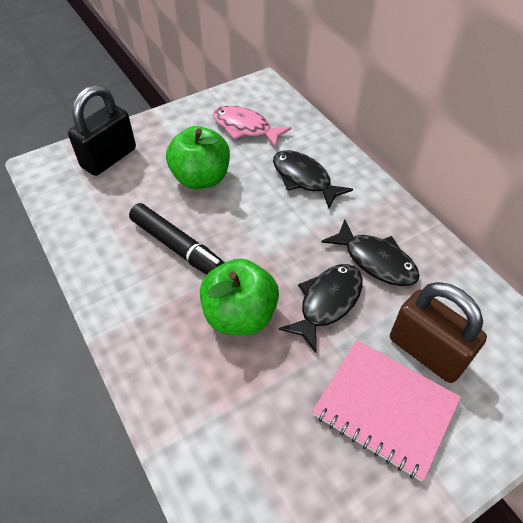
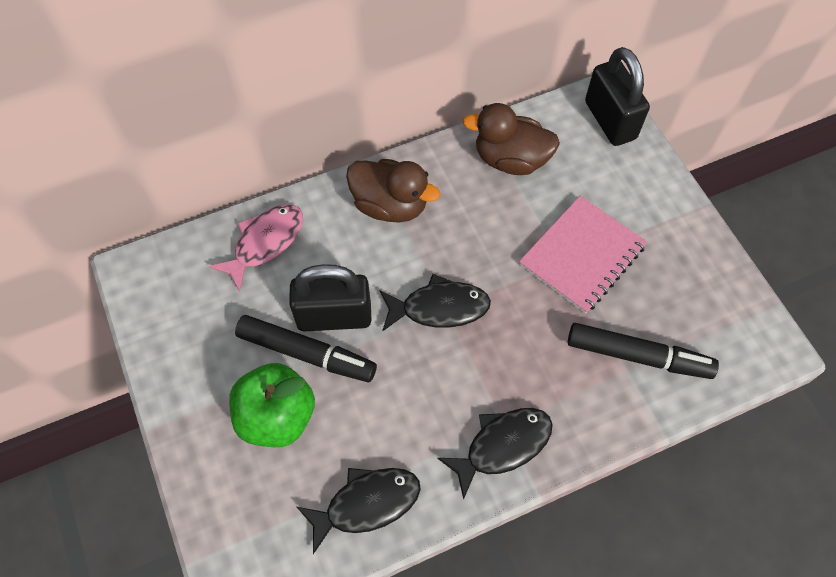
black marker: [129,203,225,275] = 1 -> [235,315,377,382] [568,323,719,379] = 2
black padlock: [68,85,136,176] = 1 -> [289,264,371,331] [585,47,650,146] = 2
brown duck: none = 0 -> [346,159,440,223] [463,103,560,175] = 2
brown padlock: [390,282,487,383] = 1 -> none = 0
green apple: [166,126,230,189] [200,259,279,335] = 2 -> [229,363,315,447] = 1

